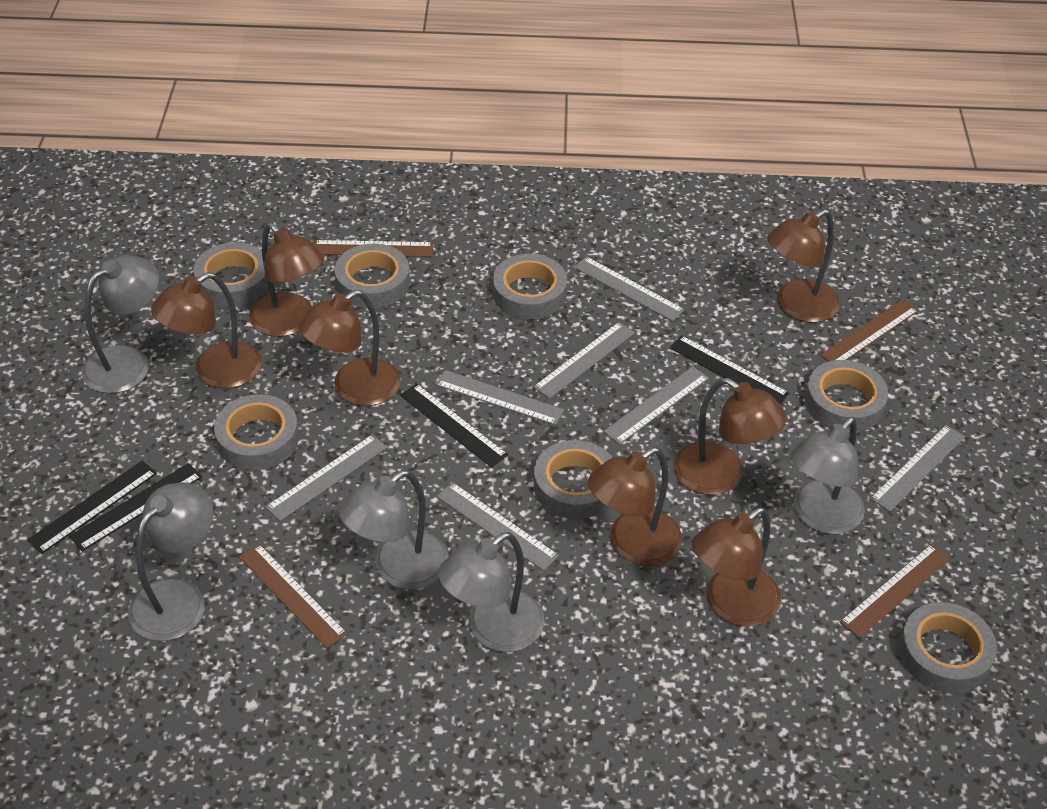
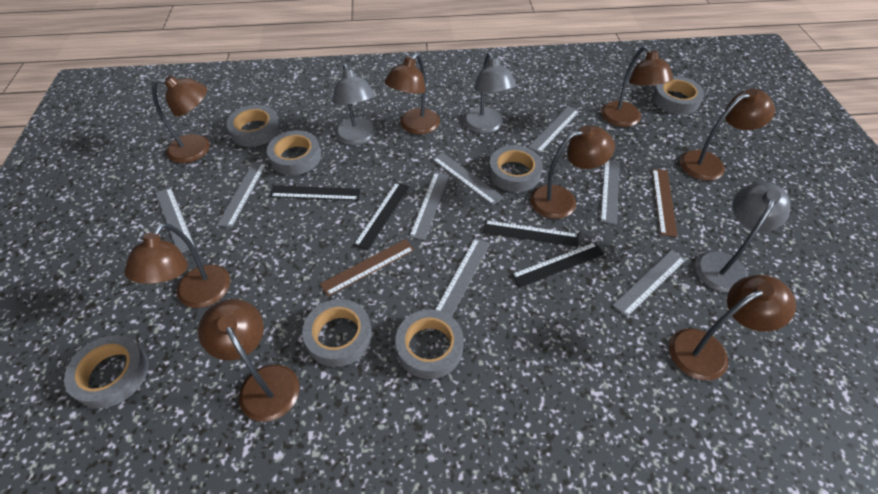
brown lamp: [151,272,262,388] [249,223,324,337] [298,290,401,406] [588,447,682,566] [674,378,787,495] [692,507,781,627] [767,209,840,323] = 7 -> [124,223,230,308] [152,75,210,163] [198,299,300,422] [385,53,440,135] [530,126,615,219] [601,46,674,127] [669,275,796,380] [680,89,775,181] = 8
brown ruler: [239,544,347,648] [314,240,433,257] [820,299,918,362] [840,544,951,638] = 4 -> [320,239,414,296] [652,169,678,237] = 2
grey lamp: [82,255,159,394] [128,482,213,641] [339,470,448,590] [438,532,544,652] [791,417,865,534] = 5 -> [333,64,376,145] [463,52,516,133] [695,183,790,293] = 3
grey ruler: [265,435,387,521] [436,370,564,425] [437,482,559,571] [533,322,635,399] [574,256,685,321] [603,366,709,445] [870,425,965,512] = 7 -> [156,187,195,253] [217,162,267,228] [409,172,449,240] [432,153,504,205] [435,238,490,317] [528,106,580,153] [601,160,620,225] [612,250,686,317] = 8

